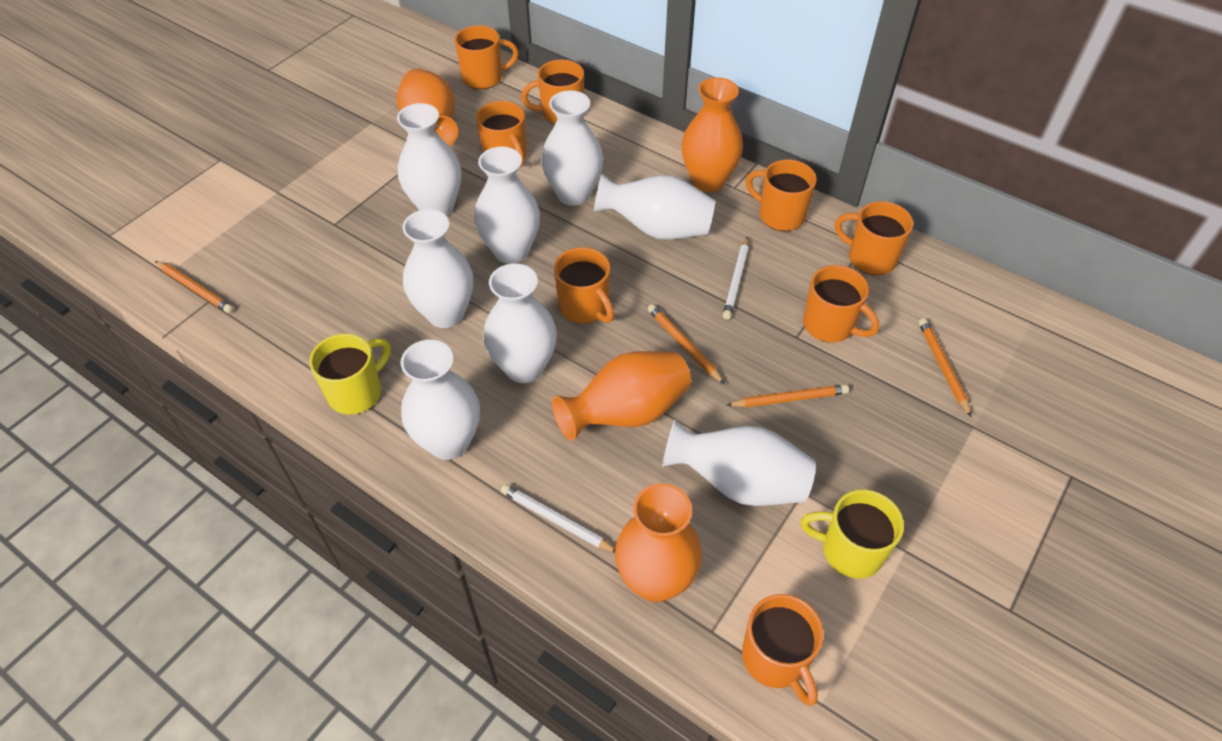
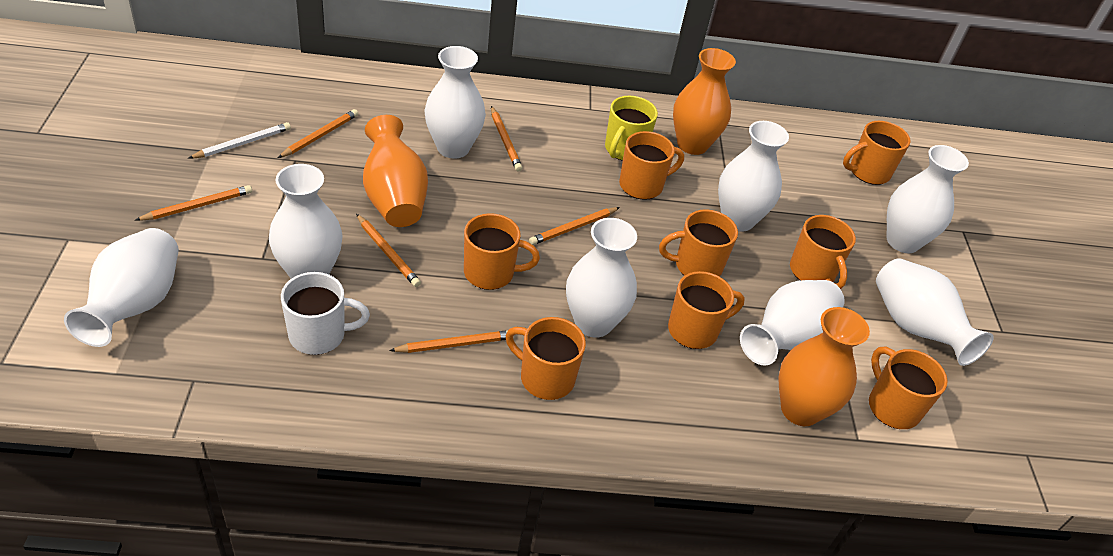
orange pencil: [155,261,233,313] [648,304,725,384] [727,384,849,408] [919,318,972,417] = 4 -> [136,185,252,221] [278,109,358,158] [356,214,421,287] [389,330,514,353] [491,106,522,172] [529,207,620,245] = 6
orange vase: [397,68,458,146] [552,351,691,441] [615,483,702,602] [681,78,743,192] = 4 -> [363,115,428,227] [673,48,736,155] [778,307,870,426] = 3
white mug: none = 0 -> [281,272,370,355] = 1
white pencil: [501,484,615,553] [723,236,749,320] = 2 -> [188,122,291,159] = 1
yellow mug: [309,333,391,415] [800,489,904,579] = 2 -> [605,96,658,161] = 1

